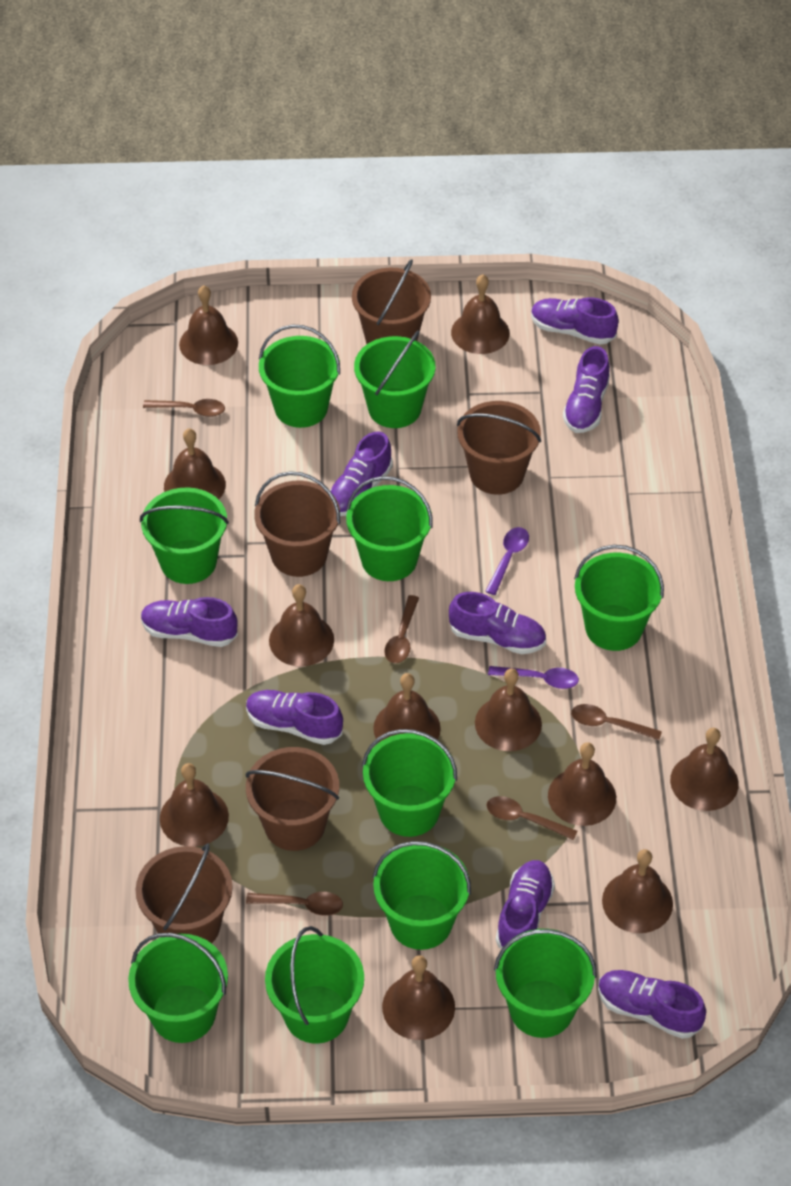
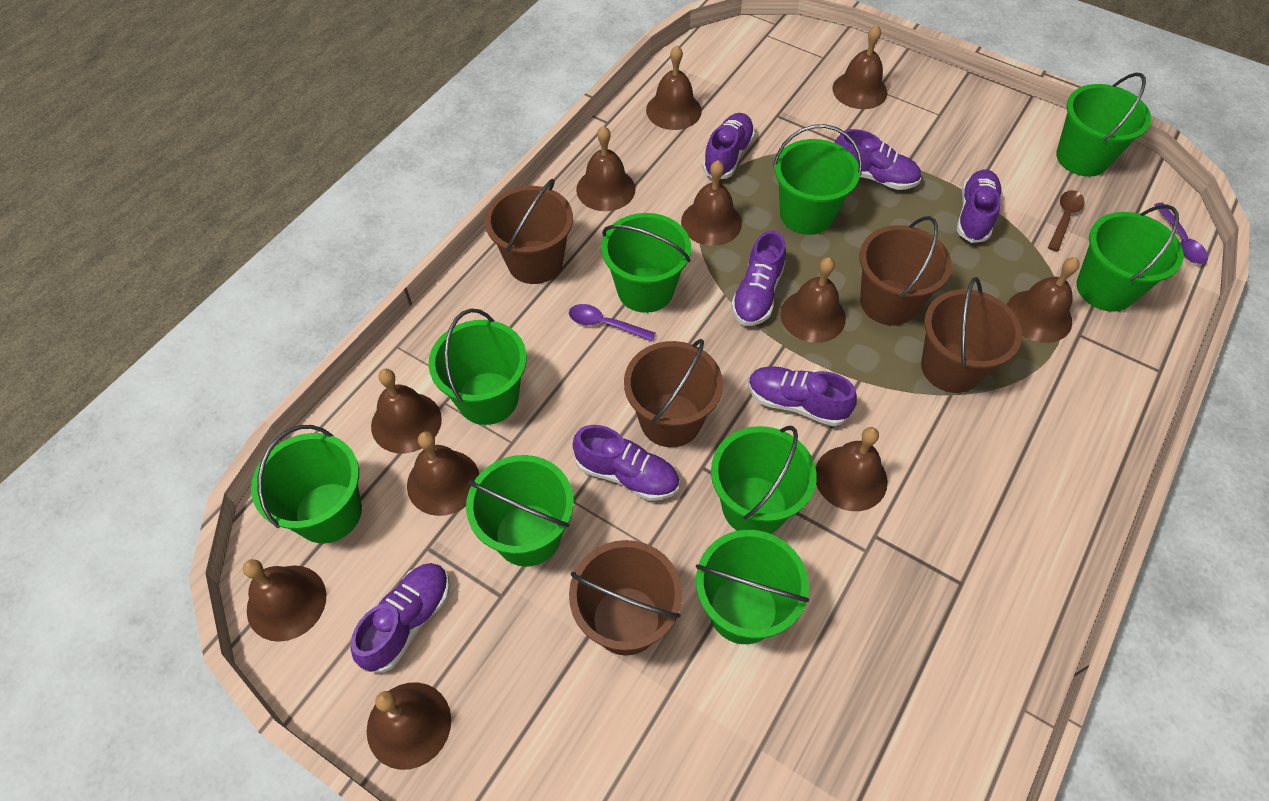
brown spoon: [143,399,225,417] [246,892,343,916] [384,595,419,663] [486,796,577,840] [571,704,662,740] = 5 -> [1048,190,1085,252] = 1
green bucket: [128,933,228,1043] [140,487,229,584] [259,325,340,428] [265,926,364,1044] [346,476,433,581] [354,331,436,428] [362,729,457,837] [373,841,471,950] [494,929,597,1038] [574,545,664,651] = 10 -> [251,425,362,543] [429,309,527,425] [466,455,574,567] [601,213,691,313] [696,530,809,644] [711,426,817,534] [773,124,862,235] [1056,72,1151,177] [1076,205,1184,312] = 9
purple shoe: [141,597,238,647] [246,690,343,745] [330,431,393,516] [449,592,546,654] [496,860,555,949] [531,297,618,345] [563,346,610,433] [598,970,706,1039] = 8 -> [351,563,450,673] [572,425,679,501] [702,113,755,179] [731,230,786,326] [748,366,857,426] [834,129,921,190] [957,169,1002,243] = 7

